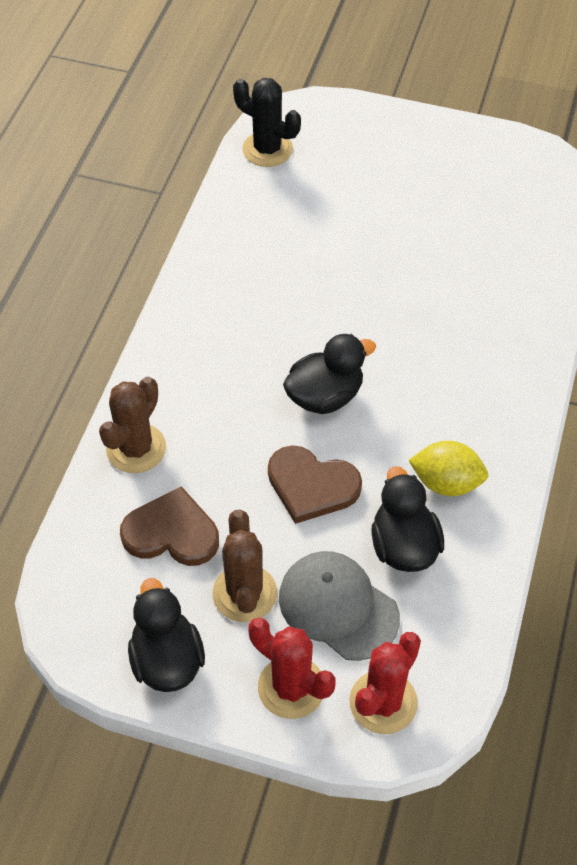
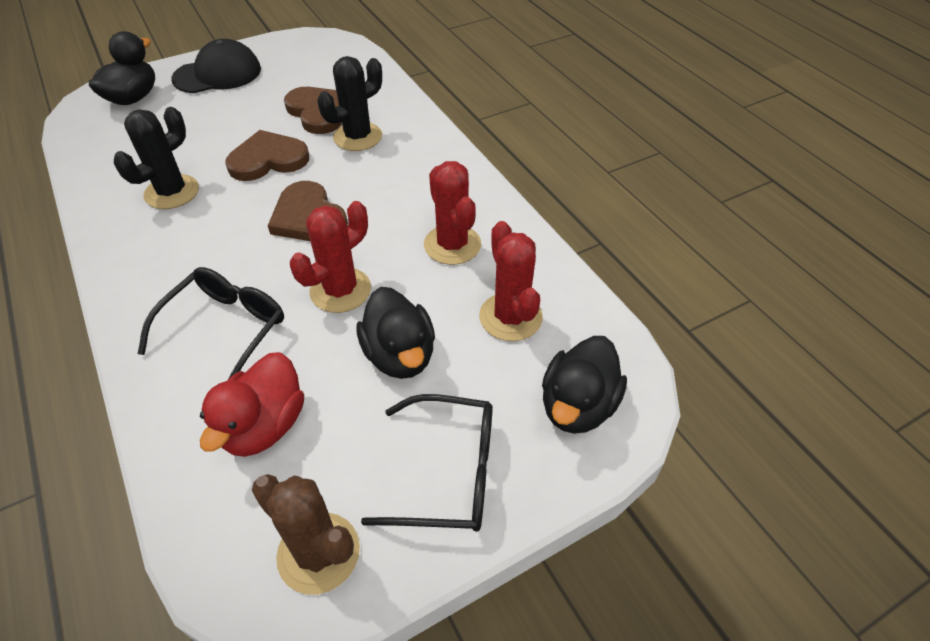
black cactus: [233,78,301,167] = 1 -> [114,107,199,209] [317,56,382,151] = 2
black cap: none = 0 -> [171,39,261,93] = 1
black glasses: none = 0 -> [138,267,284,379] [361,394,493,532] = 2
brown cactus: [99,377,166,473] [213,510,277,622] = 2 -> [252,474,360,594] = 1
brown heart: [120,486,219,566] [268,445,362,524] = 2 -> [225,130,309,181] [268,181,348,241] [284,87,342,134] = 3
grey cap: [279,551,400,661] = 1 -> none = 0
red cactus: [248,617,335,719] [350,632,421,734] = 2 -> [290,201,371,313] [424,161,481,265] [479,221,543,341] = 3
red duck: none = 0 -> [200,352,304,457] = 1
yellow lemon: [409,441,488,496] = 1 -> none = 0

